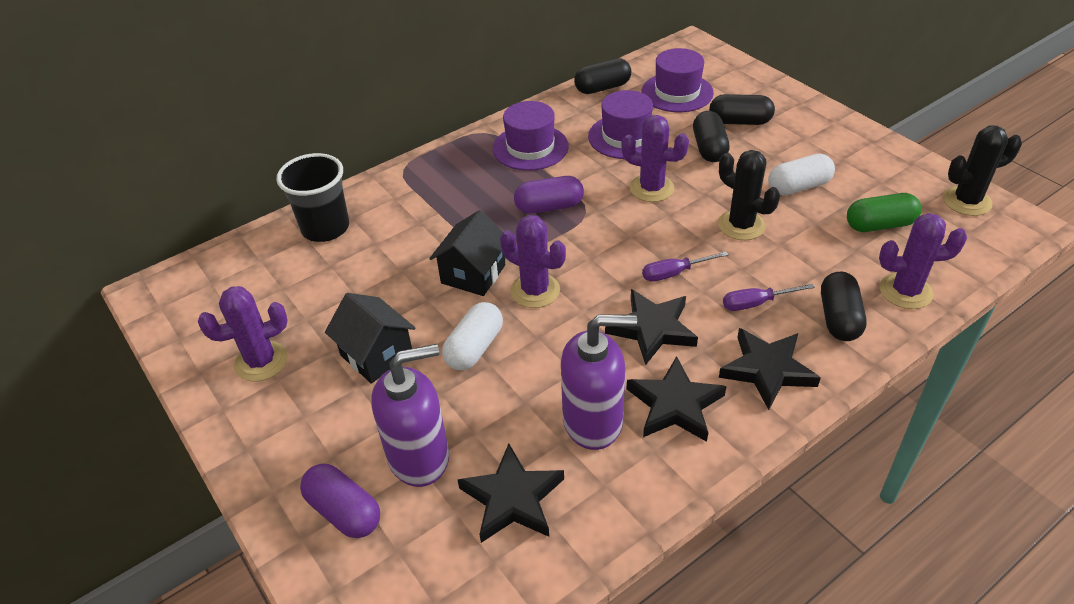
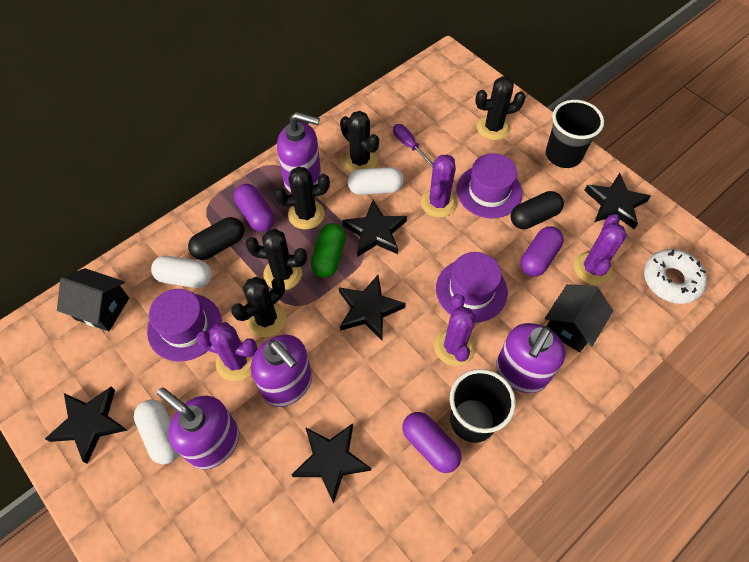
black cactus: [718,150,780,240] [943,126,1022,216] = 2 -> [231,277,287,337] [245,229,307,290] [274,166,330,229] [340,111,379,173] [475,76,526,140] = 5
black capsule: [574,58,631,94] [693,111,730,162] [709,94,775,125] [821,272,866,341] = 4 -> [188,217,244,260] [511,191,564,229] = 2
black cup: [276,153,349,242] = 1 -> [450,369,516,443] [546,100,604,168] = 2
black star: [458,444,564,543] [605,289,698,365] [627,356,727,442] [719,328,821,410] = 4 -> [45,387,127,464] [292,423,371,504] [339,275,406,340] [342,200,407,257] [584,173,651,229] = 5
purple capsule: [300,464,380,538] [514,176,584,214] = 2 -> [234,184,275,232] [402,412,461,473] [520,226,564,277] = 3
purple screwdriver: [642,251,729,282] [723,284,815,311] = 2 -> [393,124,433,168] = 1
purple soap dispenser: [371,344,449,487] [561,314,637,450] = 2 -> [157,387,239,470] [251,335,312,407] [277,112,321,193] [496,323,565,393] = 4
white capsule: [442,302,503,370] [768,154,835,196] = 2 -> [134,399,179,464] [151,256,212,288] [348,167,404,195] = 3
white donut: none = 0 -> [644,249,707,304] = 1

